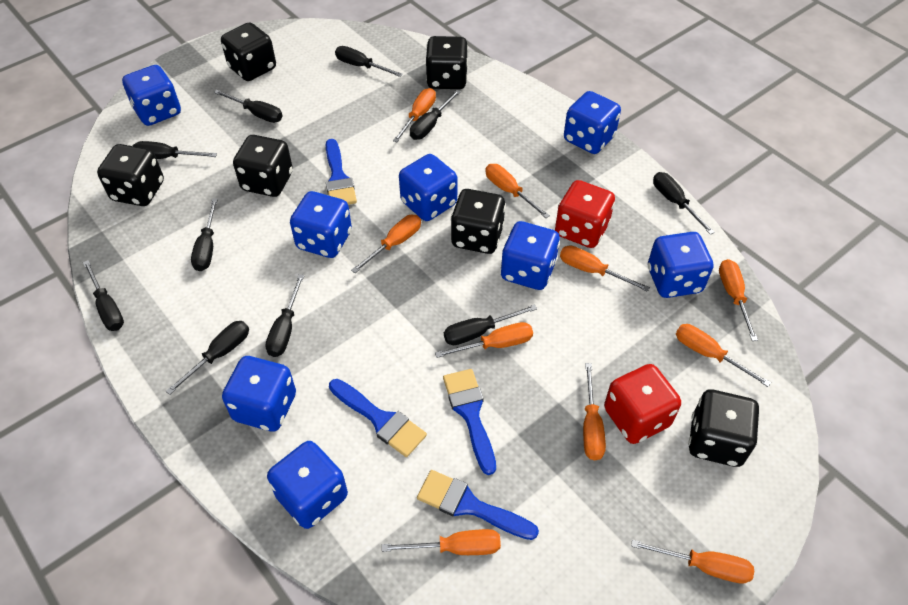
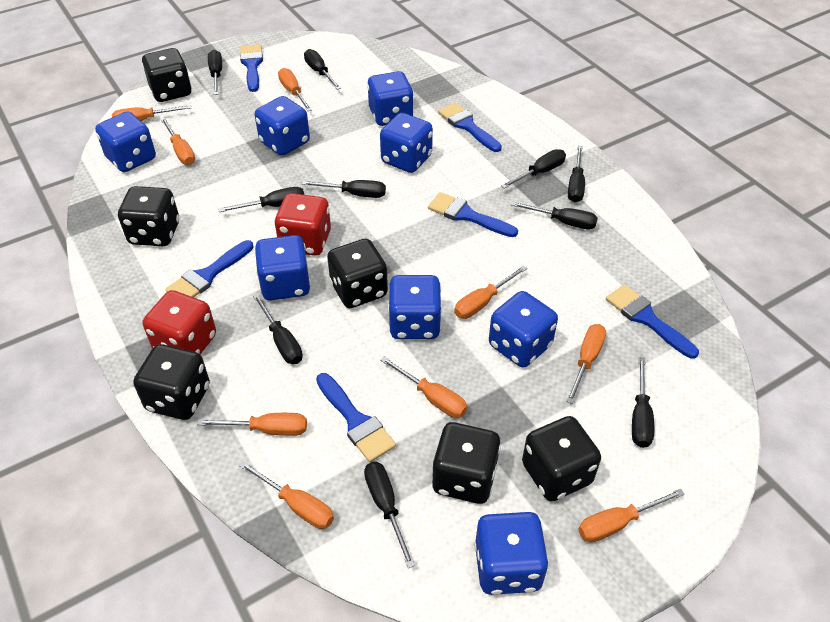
blue brush: [326,139,357,205] [329,379,427,457] [417,470,539,540] [443,369,496,475] = 4 -> [165,240,253,297] [240,44,263,92] [316,373,396,462] [428,192,518,237] [438,103,502,152] [606,284,699,358] = 6
orange screwdriver: [351,215,421,273] [382,529,501,555] [393,88,436,142] [435,322,533,358] [486,164,550,218] [560,245,650,292] [583,363,606,460] [631,539,754,584] [676,324,771,387] [719,259,758,341] = 10 -> [112,105,191,121] [161,118,195,165] [197,413,307,436] [239,461,334,529] [278,68,312,111] [380,356,467,418] [454,265,527,319] [566,324,606,404] [578,488,684,542] = 9

